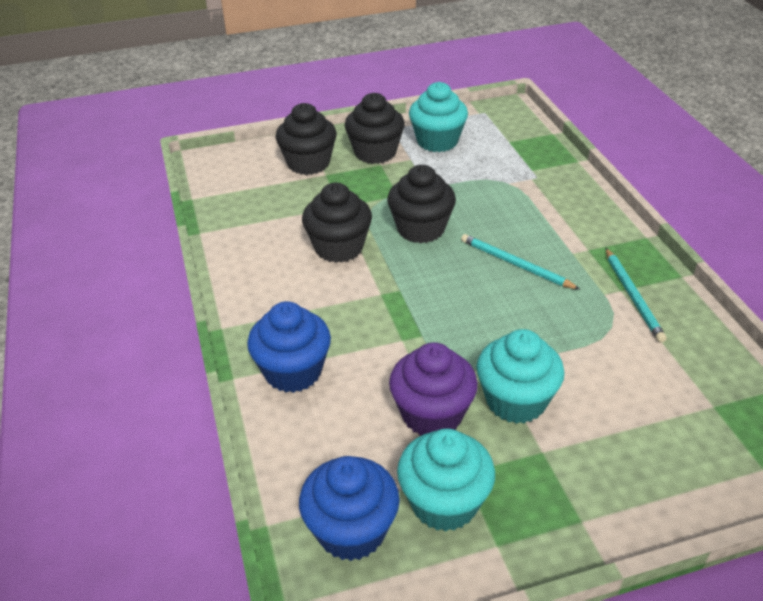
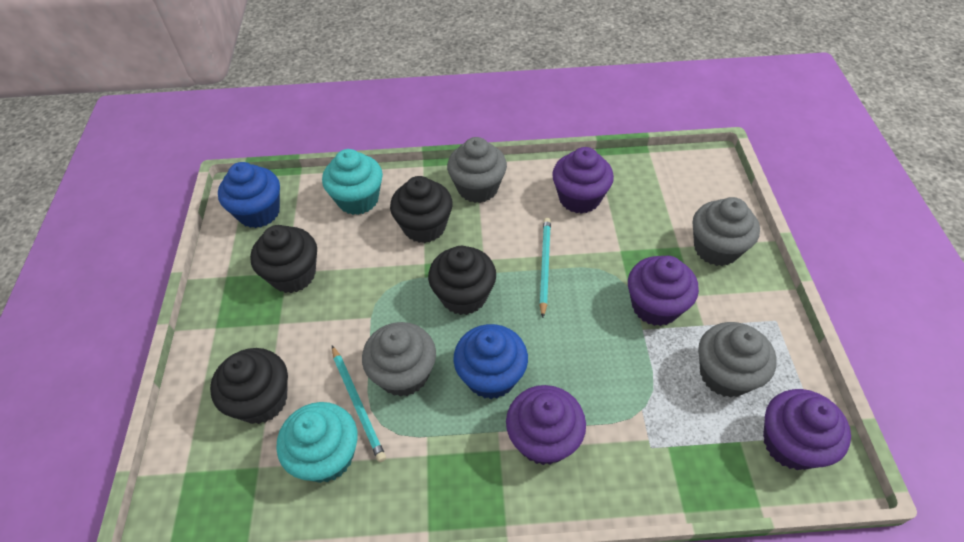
grey cupcake: none = 0 -> [362,322,436,397] [447,137,507,203] [693,197,760,266] [698,322,777,398] = 4
purple cupcake: [389,342,478,436] = 1 -> [506,385,586,465] [552,147,614,214] [628,256,699,326] [763,389,851,470] = 4
turquoise cupcake: [397,428,495,532] [409,82,468,152] [476,329,565,424] = 3 -> [276,402,358,483] [322,149,383,215] = 2

